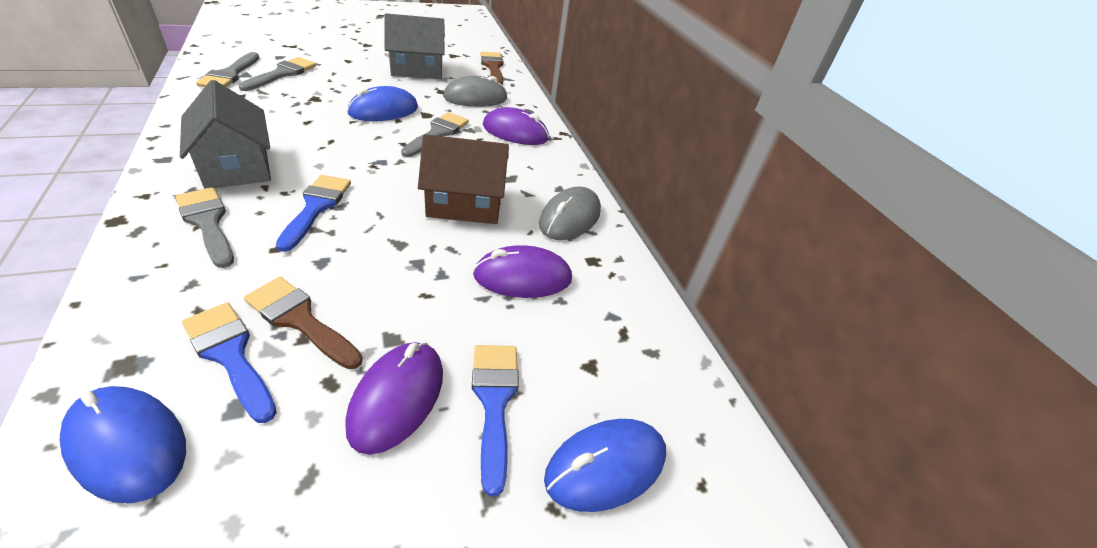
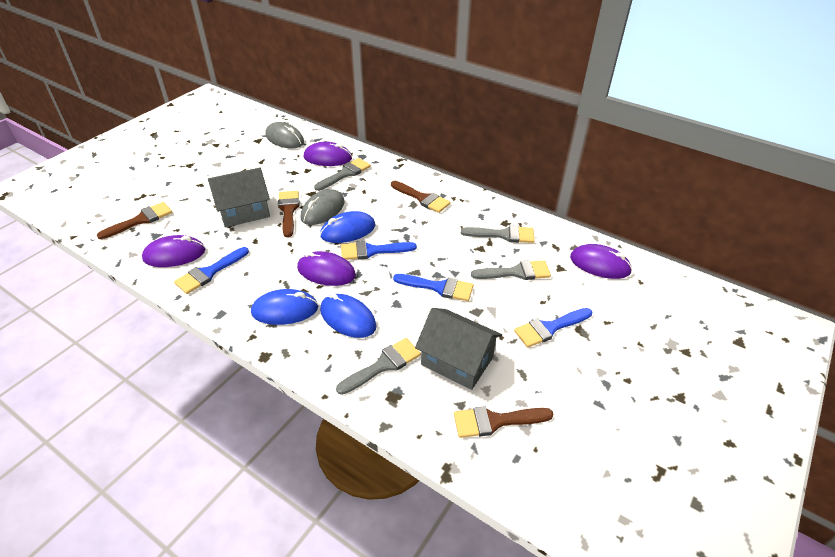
blue brush: [182,302,277,423] [276,175,351,252] [472,345,519,496] = 3 -> [174,247,249,294] [341,241,417,260] [393,274,474,301] [514,308,592,348] = 4
brown brush: [244,277,363,369] [480,52,503,85] = 2 -> [97,202,172,239] [278,191,299,237] [391,181,450,213] [454,406,553,438] = 4
brown house: [418,134,509,224] = 1 -> none = 0
purple mouse: [345,342,443,455] [473,245,572,298] [483,107,549,145] = 3 -> [142,235,205,267] [297,251,356,286] [304,142,352,166] [570,244,632,279] = 4

